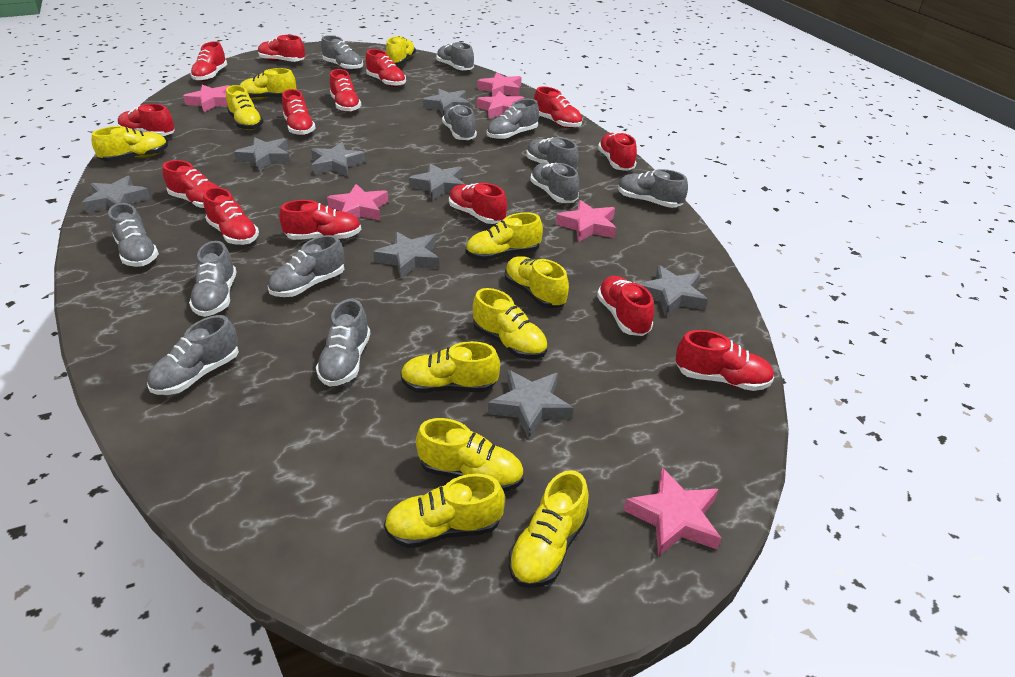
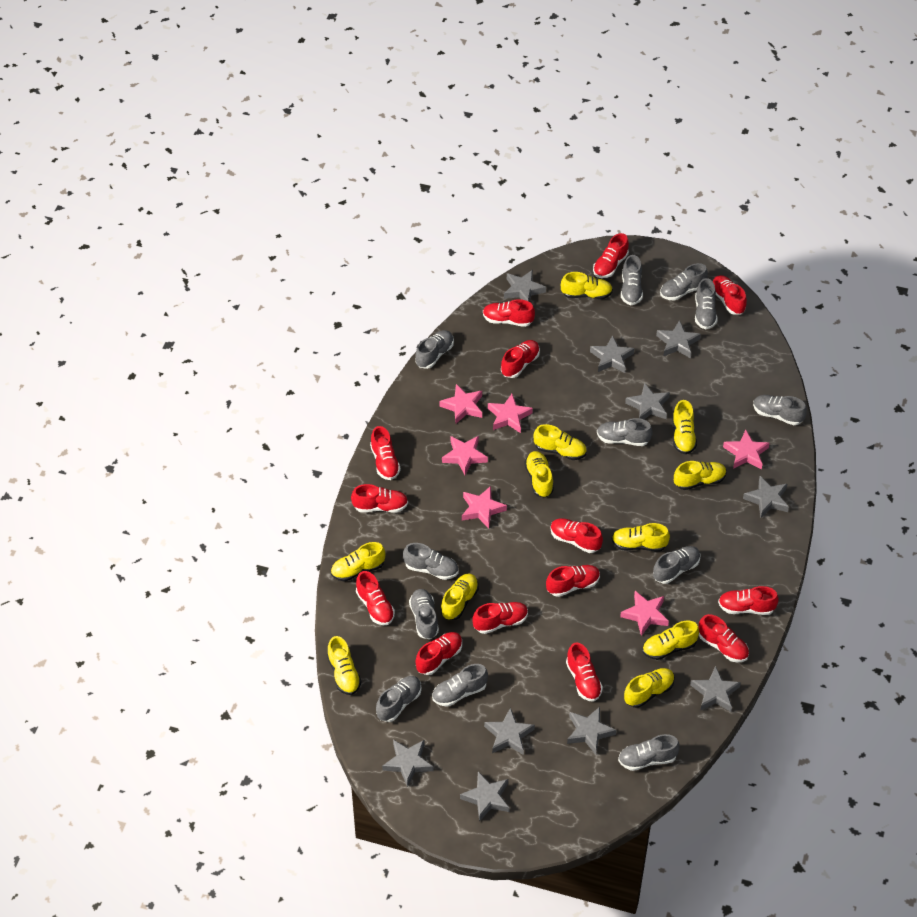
grey star: [82,176,151,213] [234,137,291,171] [311,142,366,176] [373,232,439,279] [409,163,464,201] [423,88,470,116] [488,370,573,440] [639,265,708,318] = 8 -> [382,740,433,787] [460,771,510,822] [484,707,535,755] [504,270,546,302] [567,707,617,755] [590,335,635,373] [625,383,670,419] [656,320,701,358] [690,666,741,712] [743,476,789,518] = 10

